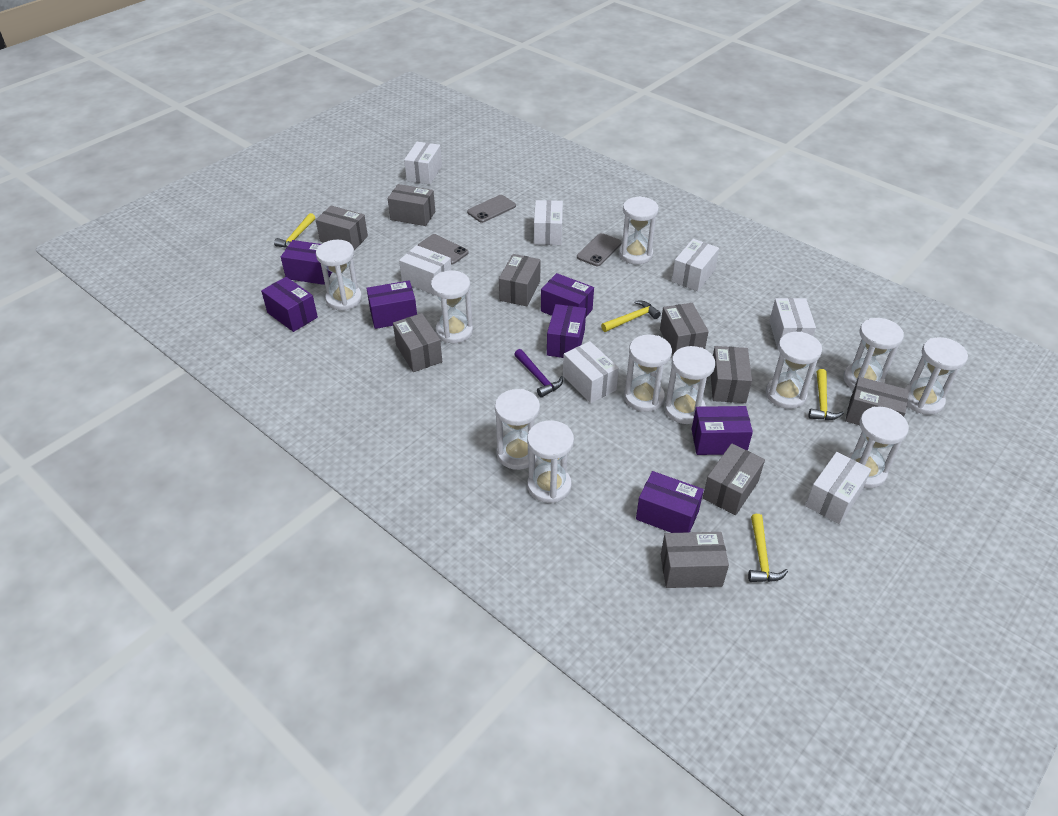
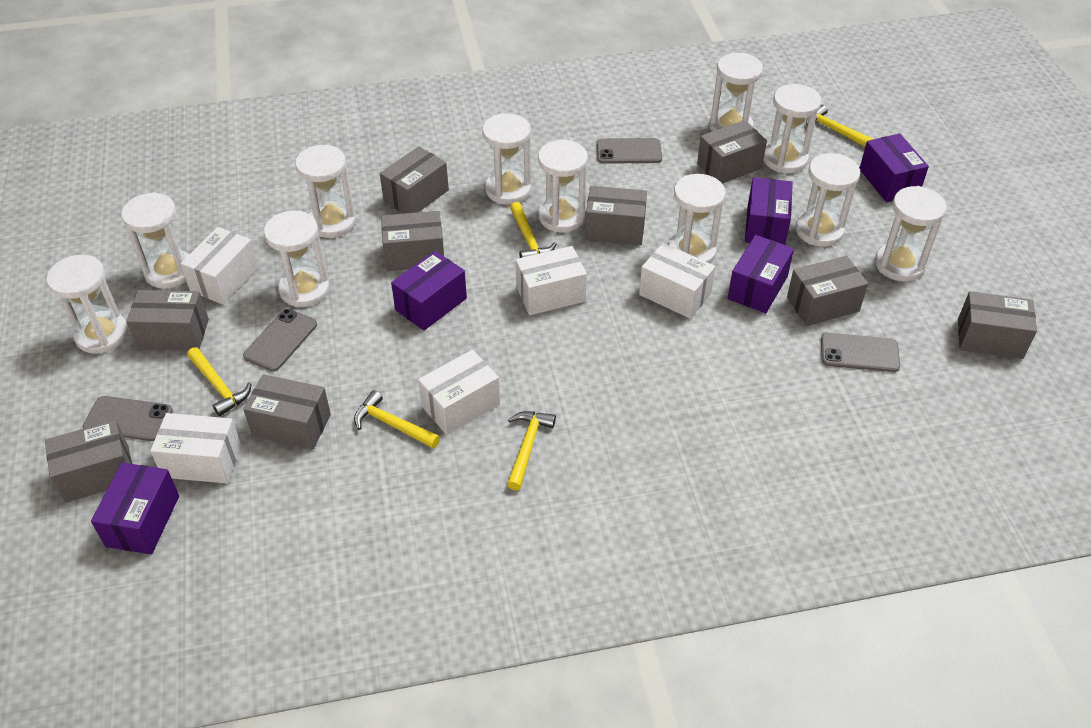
grey phone: [418,234,468,265] [467,195,516,223] [577,233,622,266] = 3 -> [83,396,173,441] [243,309,317,372] [596,138,662,164] [821,333,900,372] = 4
purple box: [261,277,318,332] [281,240,332,285] [366,280,417,329] [541,273,594,317] [547,304,586,358] [636,471,704,533] [692,406,753,455] = 7 -> [91,462,179,554] [391,251,467,331] [728,235,794,313] [745,177,793,245] [860,133,929,202] = 5
purple hammer: [514,349,563,398] = 1 -> none = 0
white box: [399,245,452,295] [404,142,442,184] [534,200,563,245] [563,341,619,403] [672,239,719,291] [769,298,816,349] [805,452,871,524] = 7 -> [150,413,241,483] [181,227,259,305] [418,350,500,435] [516,246,587,315] [639,243,715,319] = 5
yellow hammer: [274,213,315,248] [601,301,661,332] [748,514,788,582] [809,369,844,420] = 4 -> [187,347,251,416] [354,390,440,448] [507,411,556,491] [510,202,557,258] [806,105,873,147] = 5

